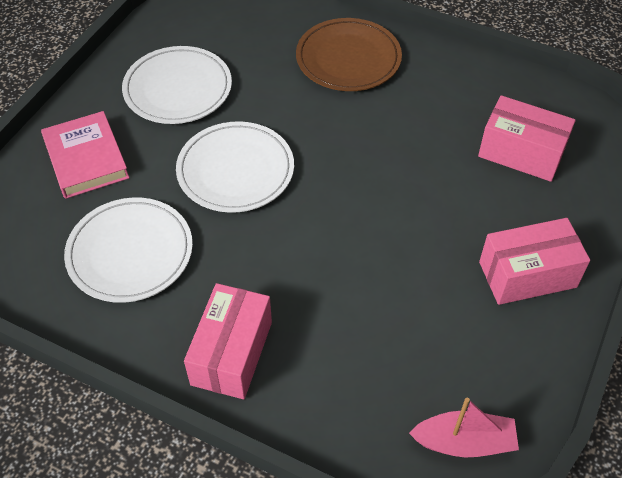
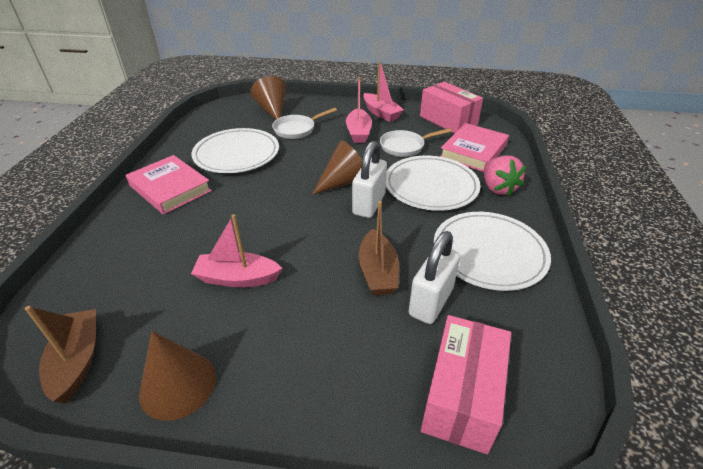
brown boat: none = 0 -> [25,306,96,403] [358,201,399,295] = 2
brown cone: none = 0 -> [139,331,216,421] [250,76,286,120] [312,141,362,195] = 3
brown plate: [296,18,402,91] = 1 -> none = 0
pink boat: [409,398,519,457] = 1 -> [191,214,282,288] [346,77,372,143] [363,61,404,122] = 3
pink book: [41,111,129,199] = 1 -> [126,155,212,215] [440,123,509,172] = 2
pink box: [184,283,272,399] [478,95,576,182] [479,218,590,305] = 3 -> [420,82,483,134] [421,315,511,454] = 2
pink strawberry: none = 0 -> [484,156,526,196] = 1
white padlock: none = 0 -> [352,141,387,218] [408,231,460,324] = 2
white pan: none = 0 -> [272,108,337,139] [380,128,451,157] = 2

